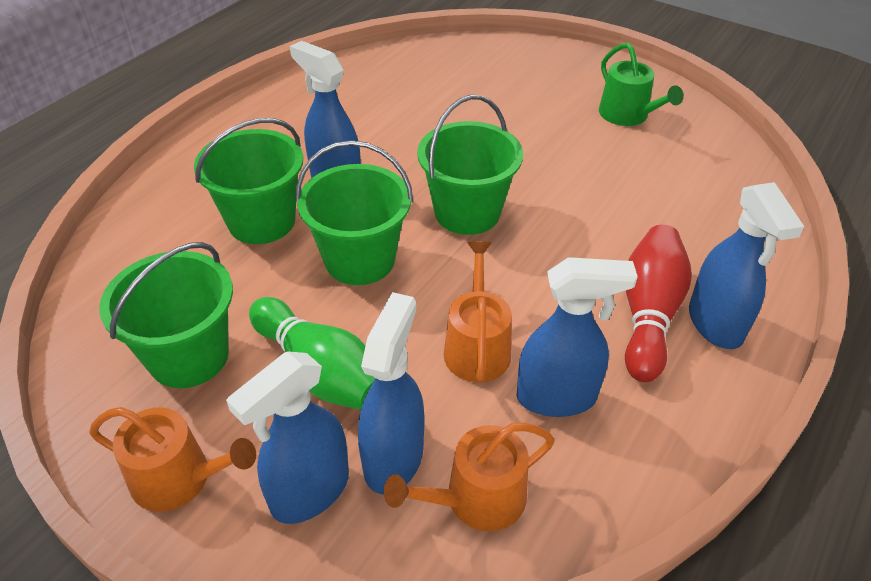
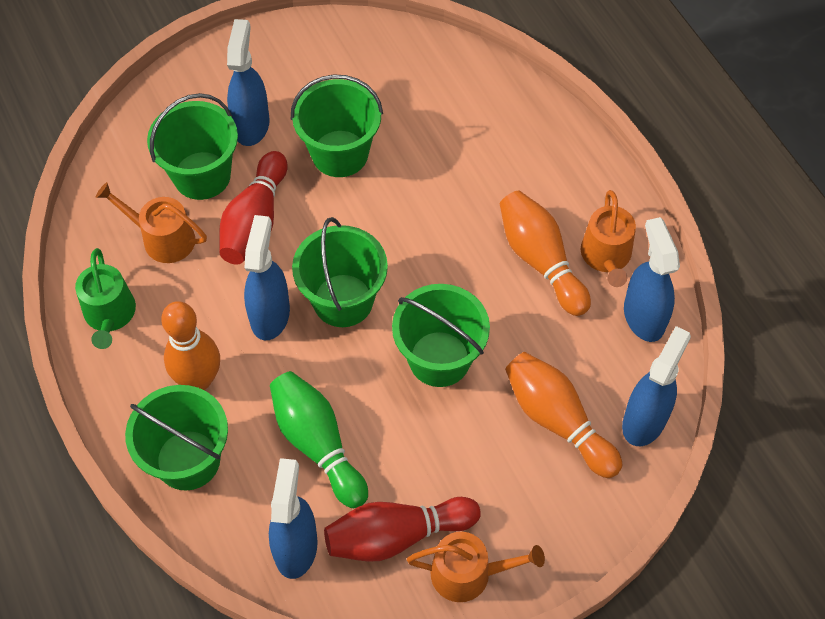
green bucket: [99,242,233,388] [194,118,303,244] [296,140,413,285] [417,95,523,235] = 4 -> [125,385,228,490] [147,93,238,200] [291,74,383,177] [292,217,388,327] [392,284,490,387] = 5
orange bowling pin: none = 0 -> [161,301,220,390] [500,191,591,316] [505,352,622,478] = 3
red bowling pin: [625,225,692,382] = 1 -> [219,151,288,265] [324,497,481,562] = 2

